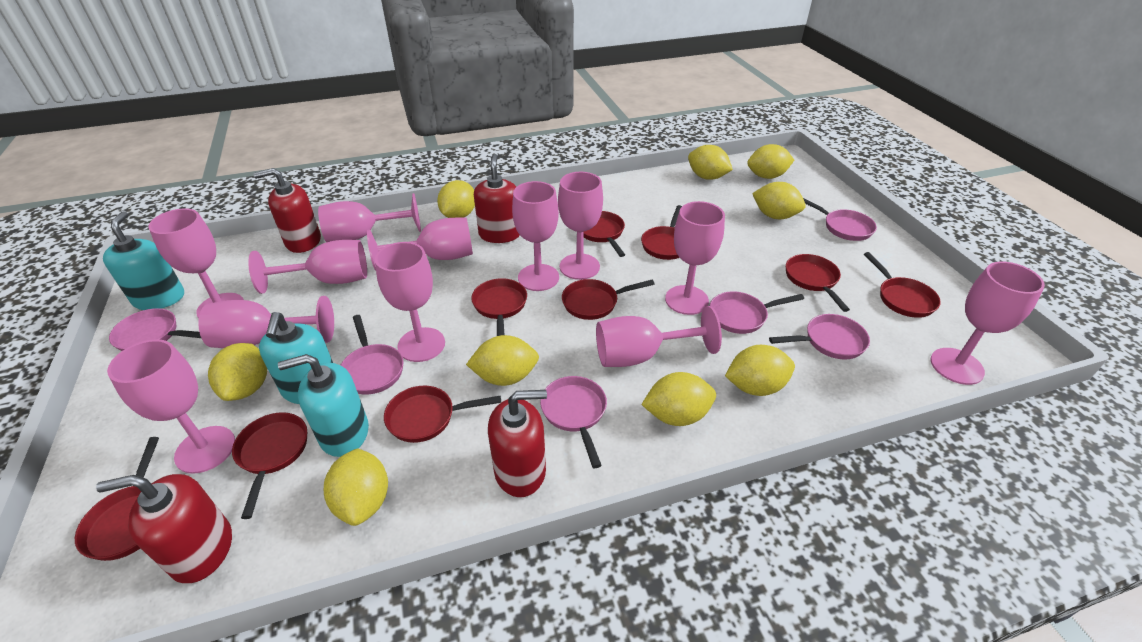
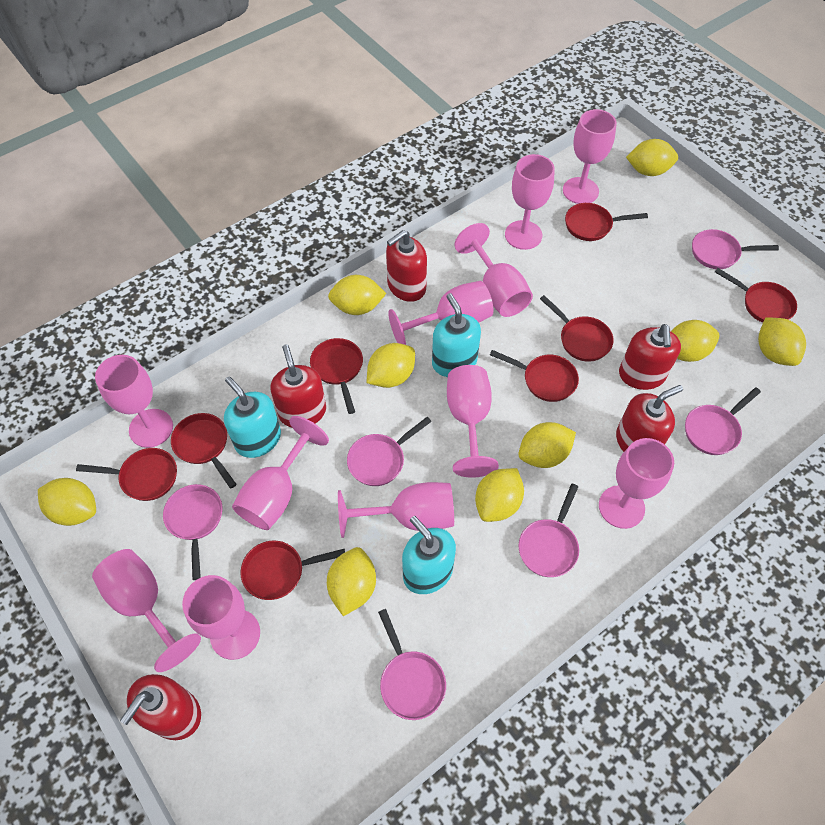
pink goblet: [107,339,235,474] [148,208,244,319] [199,296,334,348] [248,240,367,294] [318,193,421,242] [367,217,473,271] [375,242,445,362] [512,181,559,291] [558,172,603,280] [596,306,722,367] [665,201,725,315] [931,261,1045,385] = 12 -> [92,549,201,672] [95,355,173,448] [182,575,260,660] [232,416,329,530] [338,482,454,538] [388,281,493,345] [447,365,499,478] [454,223,533,317] [505,154,555,250] [563,109,617,204] [599,438,674,529] = 11
red pan: [75,437,159,561] [232,412,307,519] [384,386,501,443] [471,278,527,336] [562,279,655,320] [583,211,625,257] [641,205,682,260] [786,254,850,312] [864,252,941,318] = 9 -> [76,448,177,501] [171,413,237,489] [240,541,345,600] [310,338,363,414] [490,350,579,402] [540,295,614,362] [565,203,648,241] [715,268,797,323] = 8
red soap dispenser: [96,474,232,583] [253,168,321,253] [474,154,520,243] [488,390,547,497] = 4 -> [120,674,201,740] [270,345,326,428] [386,230,427,302] [616,385,683,452] [619,324,681,390] = 5

